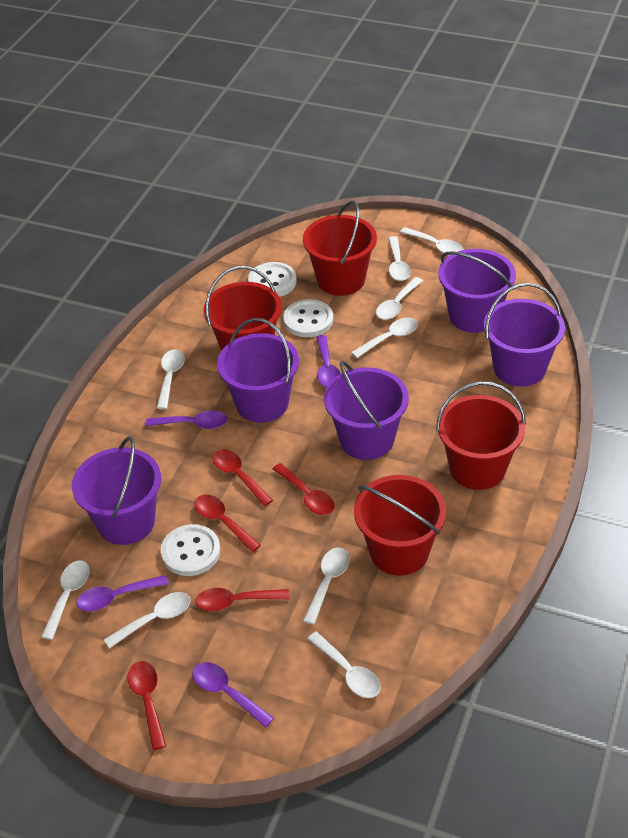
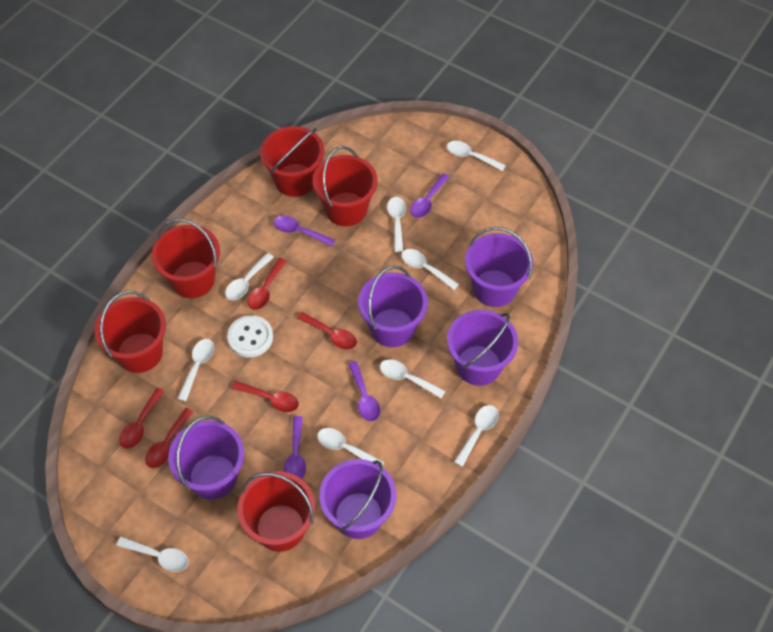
red bucket: [204,266,282,351] [303,201,377,296] [354,475,446,576] [436,381,526,490] = 4 -> [94,291,166,373] [152,218,220,298] [237,471,315,552] [260,126,324,197] [312,146,378,226] = 5
white button: [161,524,220,576] [248,262,297,297] [283,299,333,337] = 3 -> [227,315,273,357] = 1

